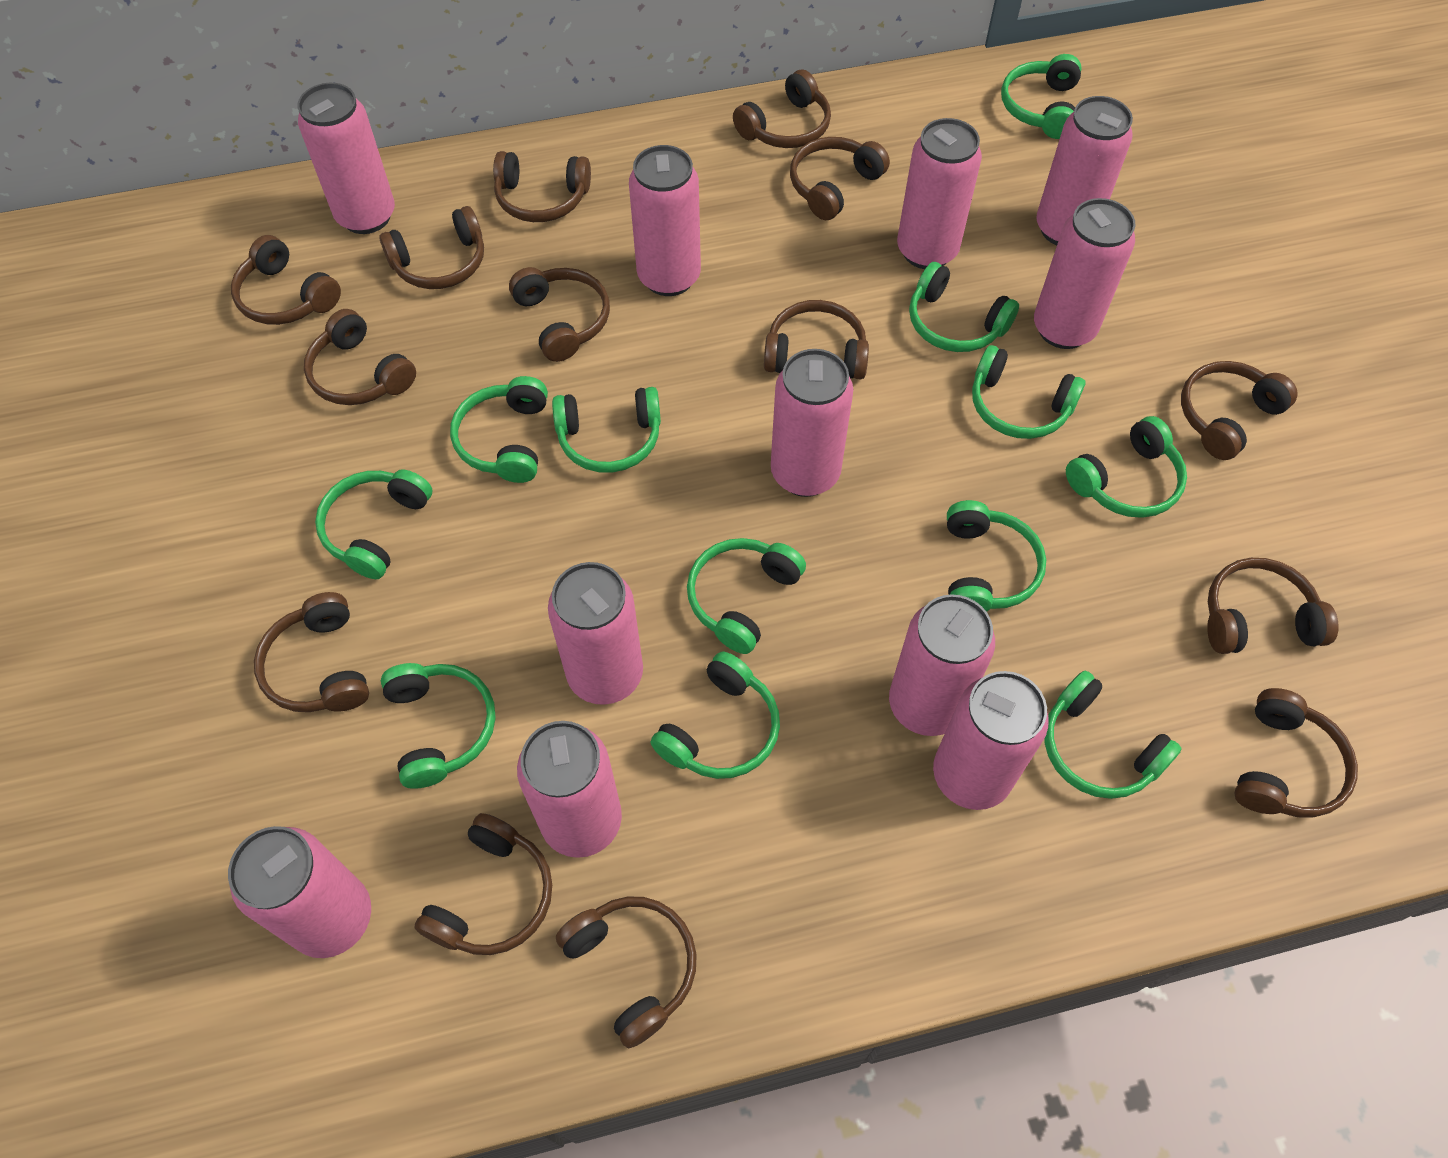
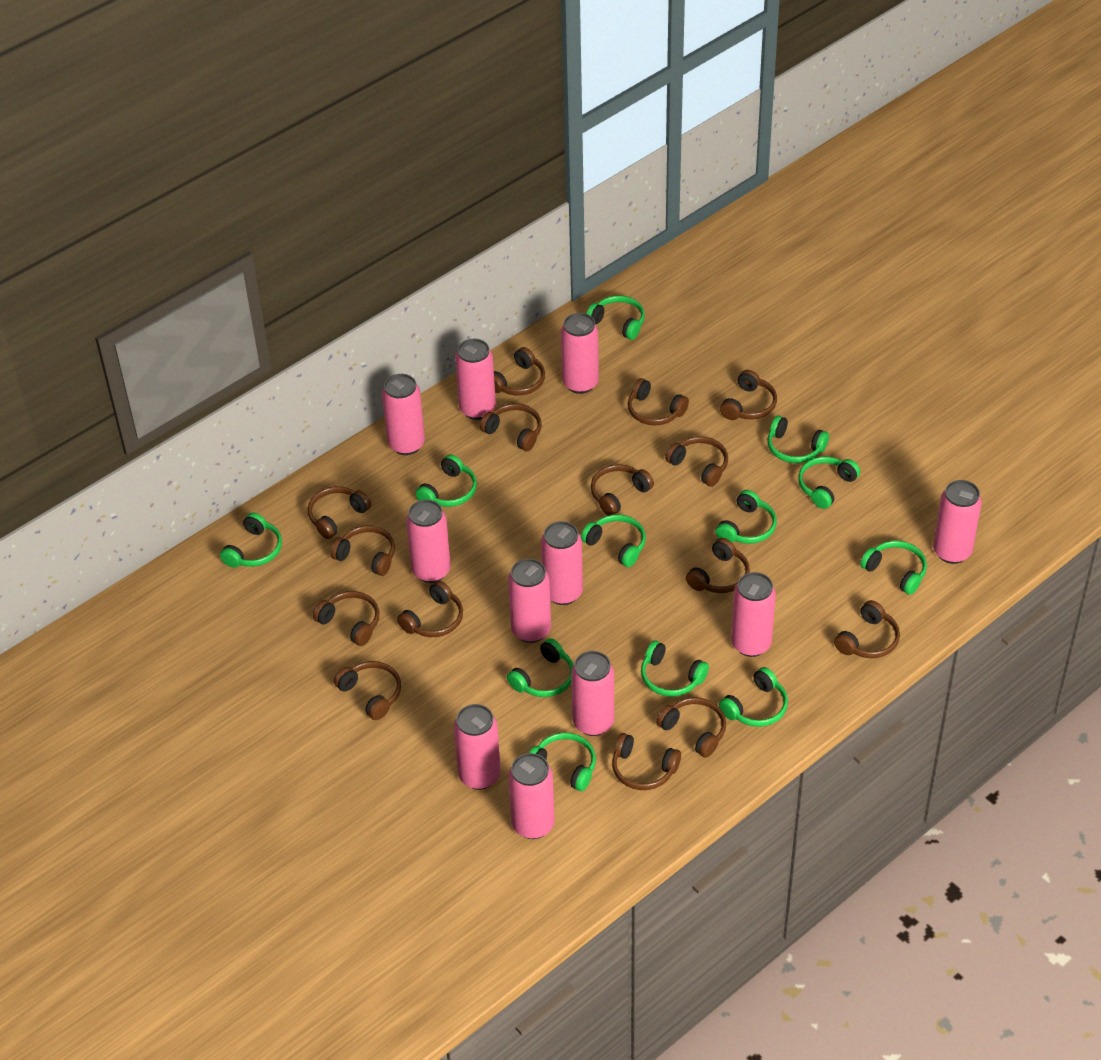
brown headphones: [231,235,341,325] [254,592,369,712] [304,309,416,405] [379,206,484,289] [414,813,552,955] [493,151,591,222] [509,267,610,362] [556,897,697,1048] [733,70,831,148] [764,300,869,379] [790,137,890,220] [1181,361,1298,460] [1207,558,1339,654] [1235,688,1358,818] = 14 -> [308,486,371,539] [313,591,379,646] [330,525,395,576] [334,661,401,720] [397,581,463,637] [480,403,542,451] [494,347,545,396] [591,464,654,516] [612,733,681,790] [628,378,689,426] [656,697,726,758] [665,436,728,487] [686,538,750,593] [720,370,777,420] [834,600,900,658] = 15

